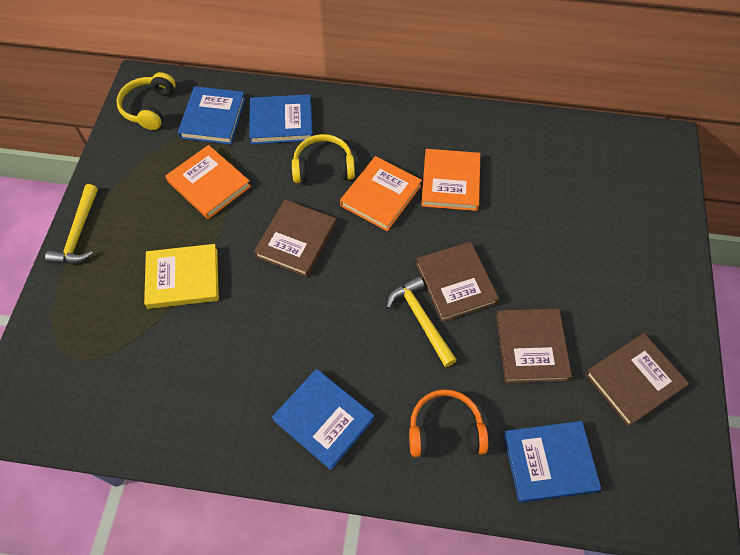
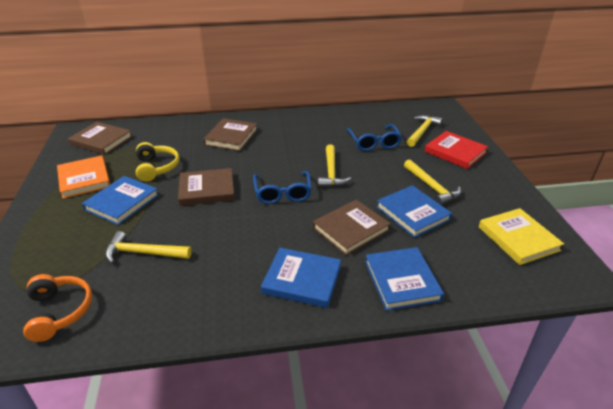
blue glasses: none = 0 -> [253,171,312,204] [347,124,402,151] = 2
orange book: [166,145,251,219] [340,156,422,231] [421,149,480,211] = 3 -> [57,155,110,199] = 1
red book: none = 0 -> [425,131,488,169] = 1
yellow hammer: [45,184,98,264] [386,276,457,367] = 2 -> [105,231,192,263] [318,144,351,187] [404,159,461,205] [407,115,443,147] = 4
yellow headphones: [116,72,176,130] [292,134,355,183] = 2 -> [136,142,179,182] = 1

